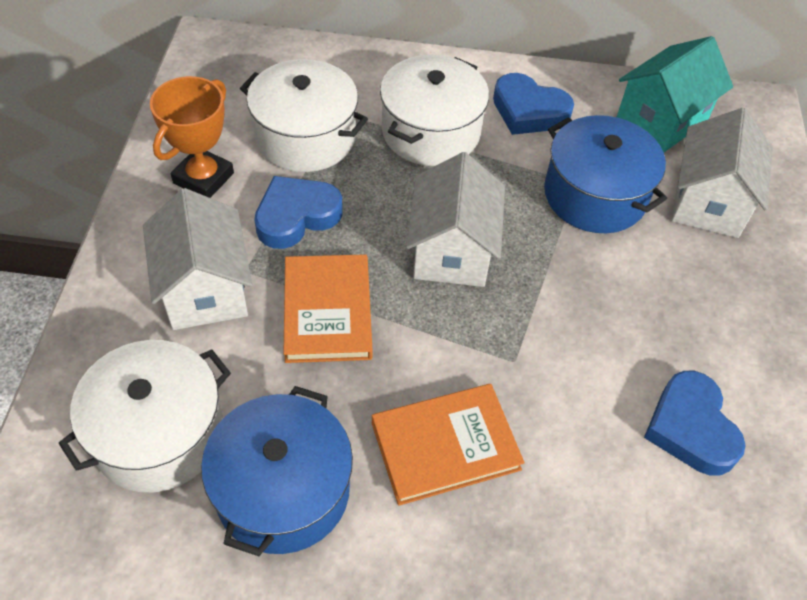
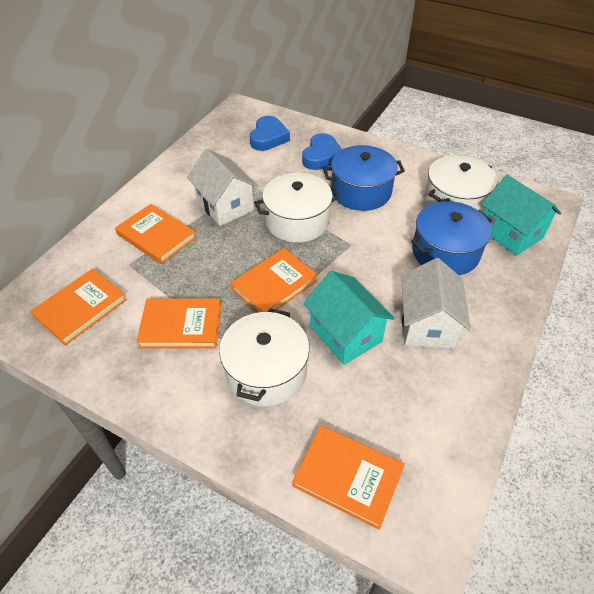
blue heart: [254,176,343,249] [493,73,574,135] [644,371,746,475] = 3 -> [250,116,290,151] [302,133,342,170] = 2
orange book: [283,254,373,363] [372,384,525,506] = 2 -> [30,269,127,346] [115,204,196,264] [136,299,221,349] [230,248,318,313] [292,426,405,530] = 5
orange trophy: [150,76,234,198] = 1 -> none = 0
turquoise house: [617,36,733,152] = 1 -> [304,271,395,365] [481,175,561,256] = 2
white house: [143,188,252,330] [406,152,505,287] [671,108,773,238] = 3 -> [187,149,258,226] [401,258,471,349] = 2

